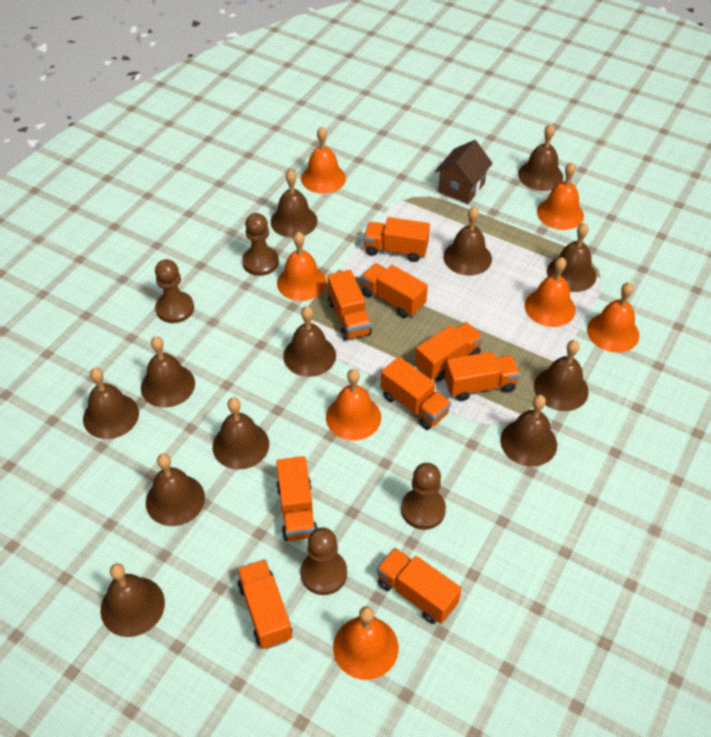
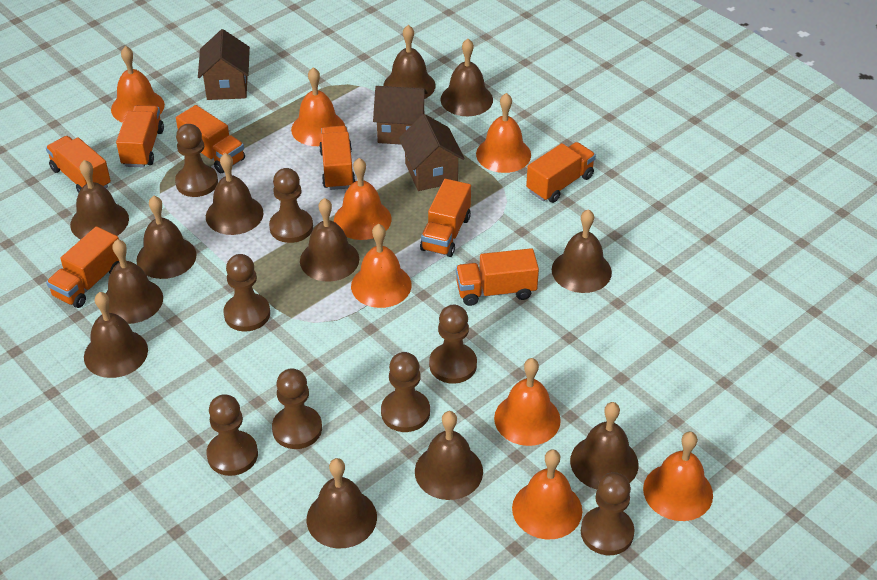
brown house: [435,140,493,204] = 1 -> [198,29,250,100] [373,86,428,145] [399,114,464,191] = 3
brown pawn: [155,259,194,323] [242,213,279,276] [301,527,347,595] [401,463,446,530] = 4 -> [175,124,218,197] [206,394,258,476] [223,254,270,331] [269,168,313,243] [272,368,322,449] [381,352,430,432] [429,305,477,384] [581,472,635,555] = 8
orange bell: [277,232,326,301] [301,127,346,194] [326,369,381,440] [333,606,399,680] [525,257,576,327] [537,162,584,230] [587,282,639,353] = 7 -> [111,46,165,123] [291,67,345,146] [334,158,392,240] [351,224,412,308] [476,93,531,173] [494,358,561,446] [512,449,582,539] [643,432,713,521] = 8
orange truck: [237,559,292,649] [276,456,317,541] [327,270,372,341] [361,263,428,318] [364,217,430,262] [377,548,462,624] [381,357,451,430] [415,322,483,381] [444,351,520,401] = 9 -> [46,136,111,193] [46,226,119,308] [116,105,164,168] [176,105,245,173] [319,126,355,190] [420,179,471,257] [456,248,539,306] [526,142,596,203] = 8

